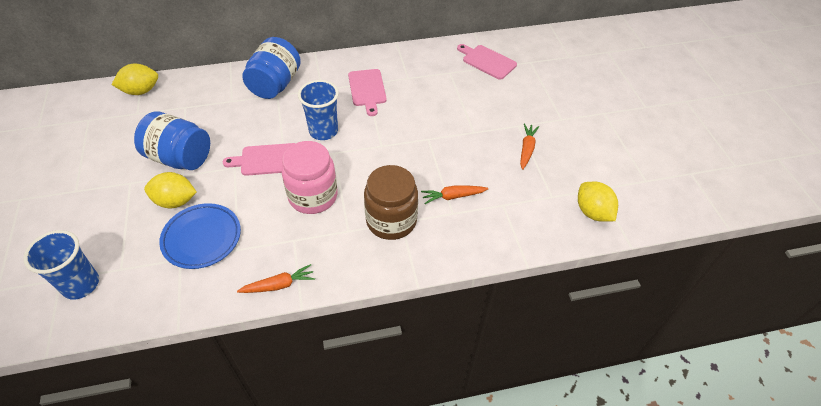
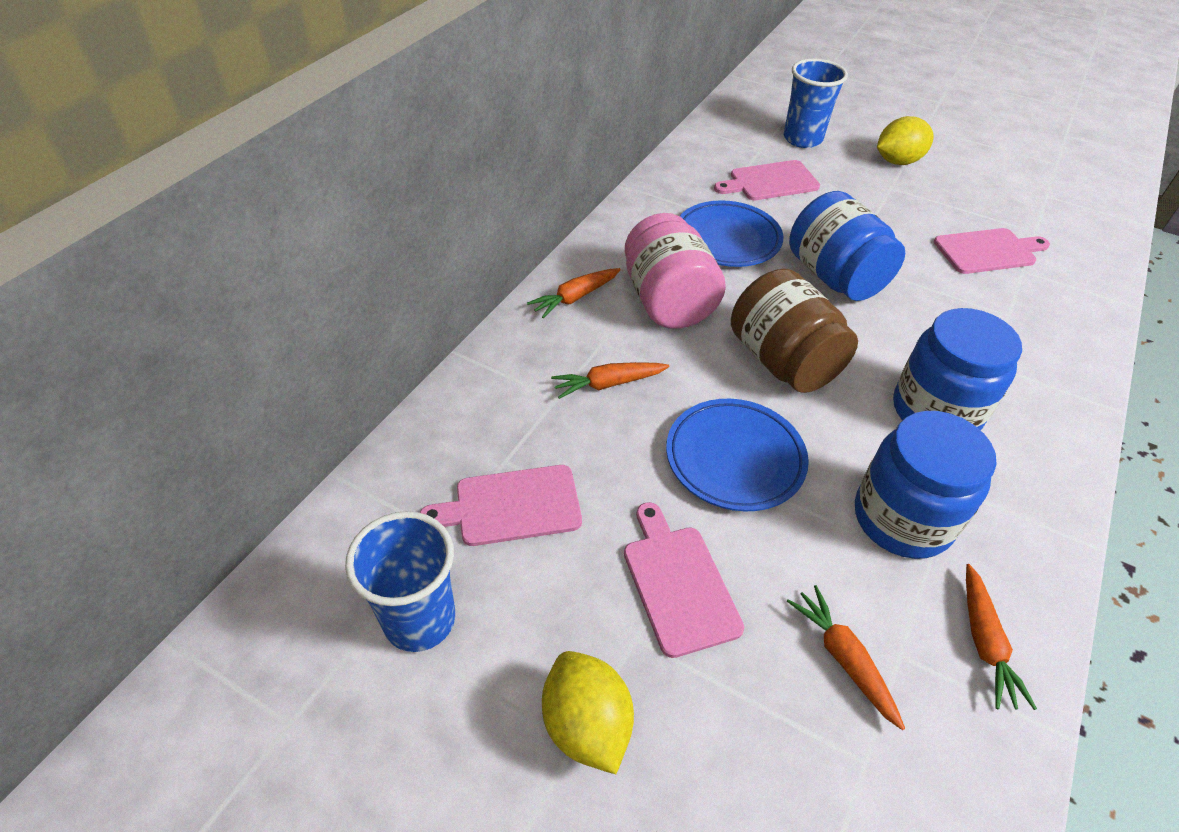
blue jar: [134,111,210,170] [242,37,301,99] = 2 -> [789,191,905,301] [855,411,996,559] [893,308,1022,430] = 3
blue plate: [159,203,241,269] = 1 -> [666,399,809,512] [680,200,784,267] = 2
orange carrot: [237,264,315,293] [421,185,488,204] [520,123,539,170] = 3 -> [527,268,621,318] [551,362,670,399] [787,585,905,730] [966,564,1037,710] = 4
pink cutting board: [223,143,296,176] [348,69,387,116] [457,44,517,80] = 3 -> [419,465,582,546] [624,502,744,658] [714,160,820,200] [934,228,1050,274] = 4
yellow lemon: [111,64,158,95] [144,172,197,208] [578,182,618,222] = 3 -> [542,651,634,774] [877,116,934,165] = 2

